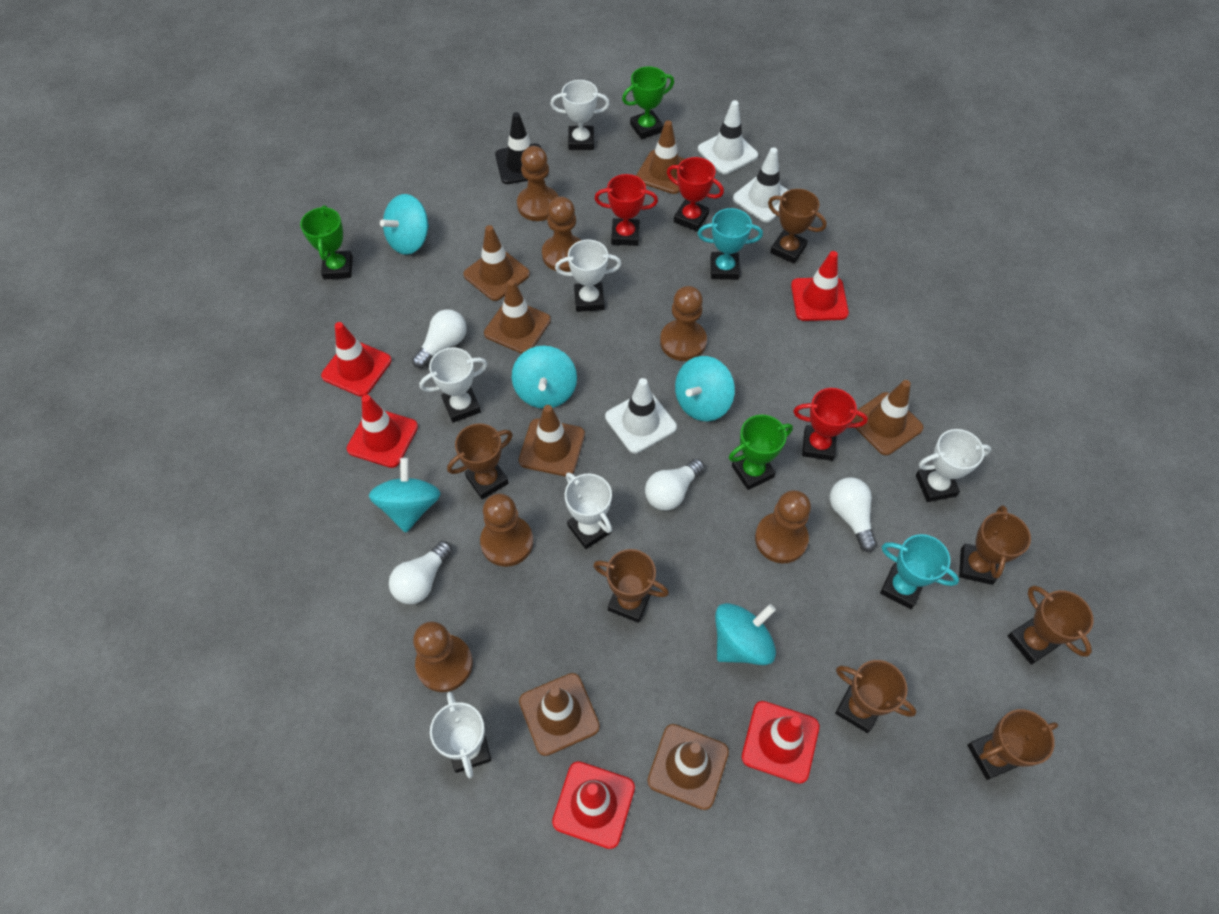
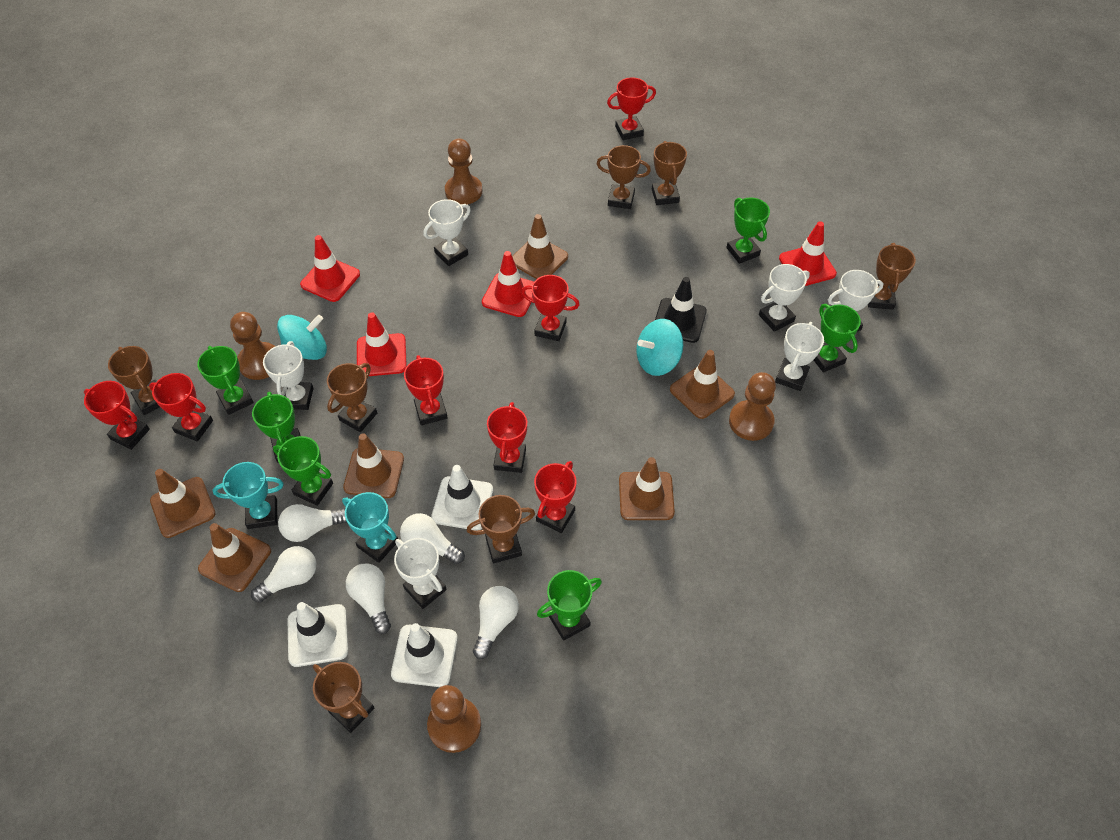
brown pawn: [413,622,473,692] [480,493,533,567] [517,146,559,221] [542,197,581,272] [660,286,707,361] [755,490,811,563] = 6 -> [230,312,275,380] [427,685,481,753] [445,139,483,204] [729,372,776,441] = 4
brown traffic cone: [463,225,530,301] [484,279,551,354] [519,405,585,477] [519,673,600,756] [636,121,685,194] [647,724,729,810] [852,380,924,455] = 7 -> [150,469,216,538] [198,523,271,592] [343,433,404,498] [512,214,568,279] [619,457,675,520] [670,350,735,419] = 6
green trophy: [300,205,353,279] [622,66,674,139] [729,415,793,490] = 3 -> [197,346,254,415] [252,392,301,463] [273,436,333,506] [537,570,602,641] [726,197,770,264] [814,304,861,372] = 6
red traffic cone: [321,322,392,397] [347,395,418,468] [552,761,635,849] [742,701,819,784] [791,251,849,321] = 5 -> [300,235,360,302] [357,312,407,376] [482,251,534,317] [779,221,837,286] = 4
red trophy: [595,174,658,246] [667,157,724,231] [793,388,868,461] = 3 -> [84,381,150,450] [149,373,213,441] [404,355,448,425] [487,402,527,473] [521,275,580,341] [534,461,577,533] [607,77,656,140] = 7
turquoise spinning top: [369,458,441,533] [380,194,429,255] [512,346,577,408] [675,356,735,421] [715,603,776,665] = 5 -> [277,315,327,360] [636,319,683,376] = 2
white light bulb: [389,541,452,604] [412,309,467,368] [645,459,705,511] [830,477,877,552] = 4 -> [251,546,316,603] [278,504,347,542] [346,563,391,634] [400,513,465,564] [473,586,519,659] = 5

